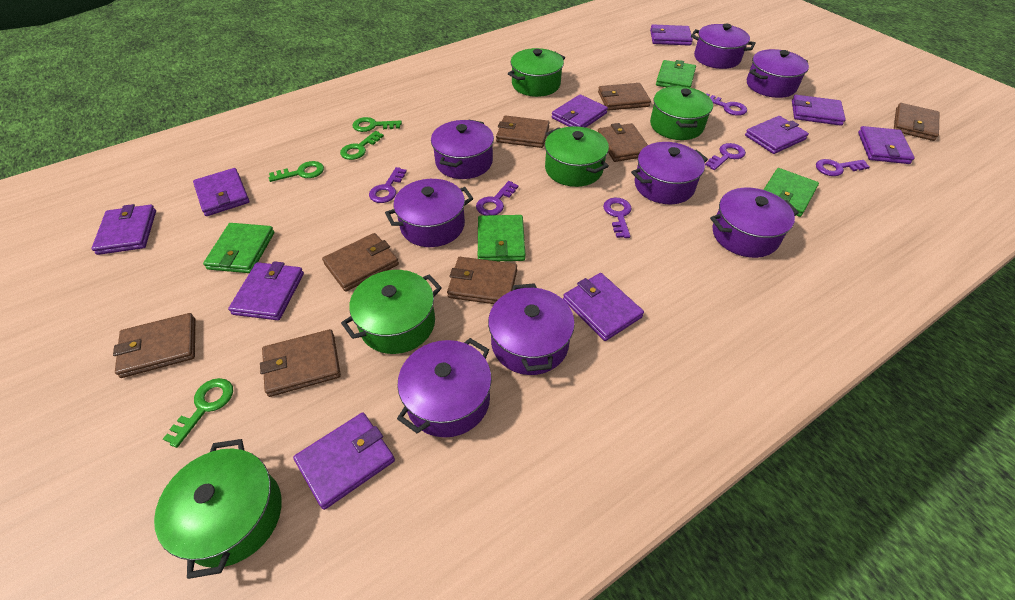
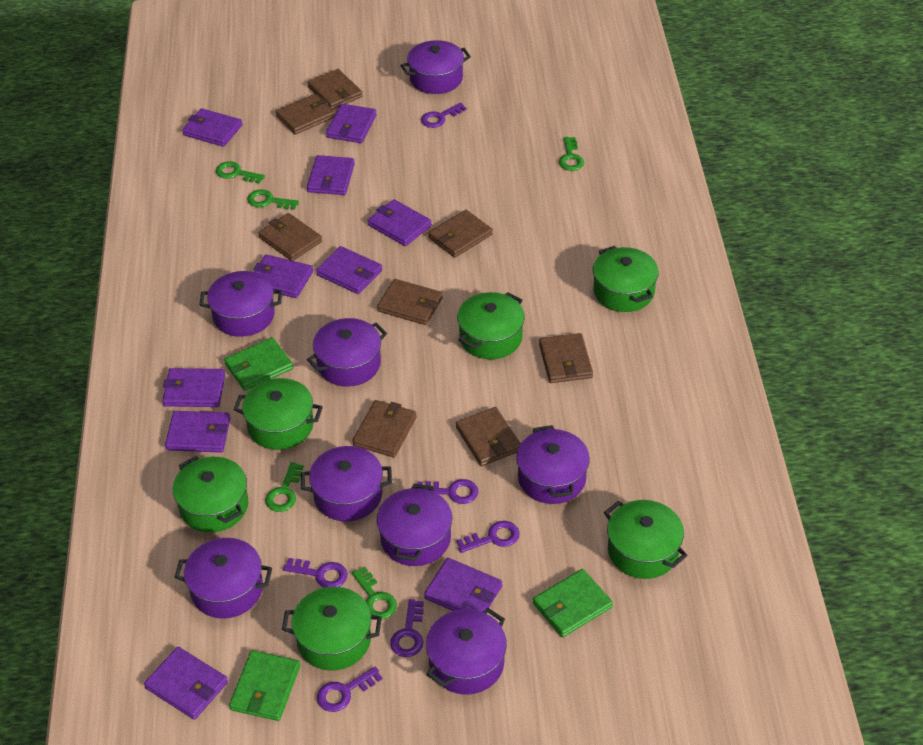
green key: [163,378,233,448] [269,161,324,182] [340,131,384,160] [352,117,402,132] = 4 -> [216,161,265,183] [247,189,299,210] [265,462,304,512] [352,567,397,619] [559,137,584,171] = 5
green pot: [154,439,282,579] [341,270,442,354] [508,48,565,97] [545,126,609,187] [650,86,713,140] = 5 -> [173,456,248,533] [233,378,323,450] [282,587,382,671] [457,292,525,359] [593,246,659,312] [604,500,688,579] = 6
green wallet: [203,223,274,273] [478,215,525,261] [656,60,696,88] [764,168,819,217] = 4 -> [224,337,293,391] [229,650,300,721] [533,569,613,637] = 3

